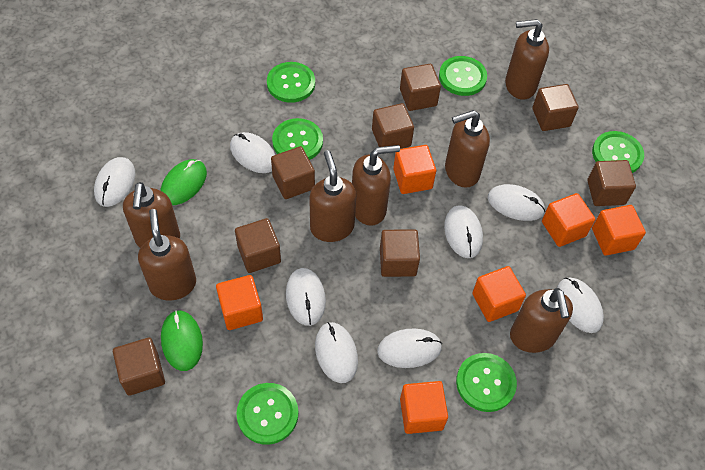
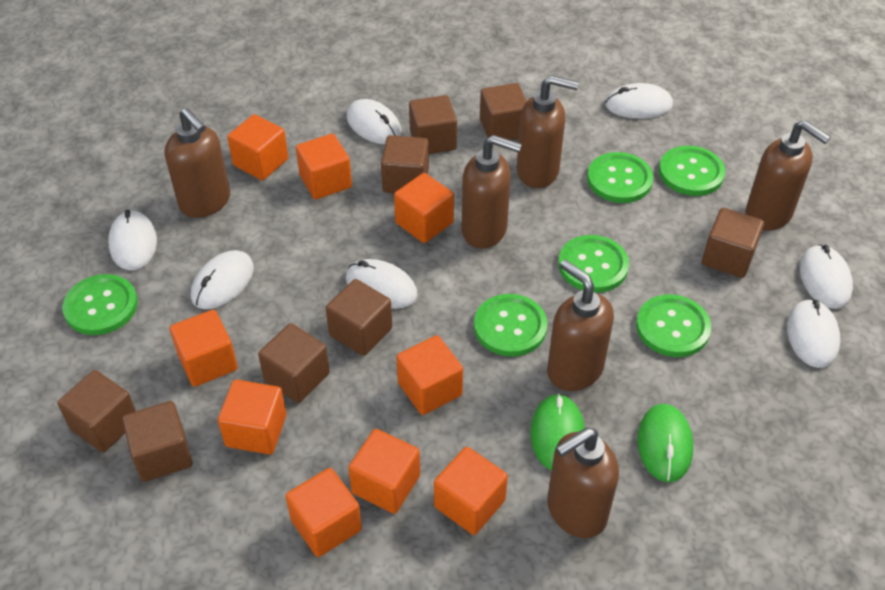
brown soap dispenser: [123,182,180,248] [138,209,196,301] [309,150,357,242] [352,145,400,226] [445,110,490,188] [505,19,549,100] [510,288,573,353] = 7 -> [164,108,230,218] [462,135,522,249] [517,75,579,188] [547,259,614,391] [547,428,619,538] [746,120,831,231] = 6
orange cube: [216,275,263,330] [393,145,436,194] [400,381,448,434] [472,266,526,322] [542,193,595,247] [592,205,646,256] = 6 -> [170,310,238,387] [218,380,287,455] [227,114,288,180] [285,468,362,557] [296,134,352,199] [348,429,420,514] [394,173,454,243] [396,335,463,415] [434,447,508,535] = 9
white mouse: [94,157,135,207] [230,132,276,173] [286,268,326,326] [315,322,358,383] [377,328,442,368] [444,205,483,258] [488,184,545,221] [557,277,604,333] = 8 -> [108,210,157,270] [191,250,254,309] [346,259,418,309] [347,99,402,144] [605,83,673,119] [787,299,841,368] [800,244,853,309] = 7

